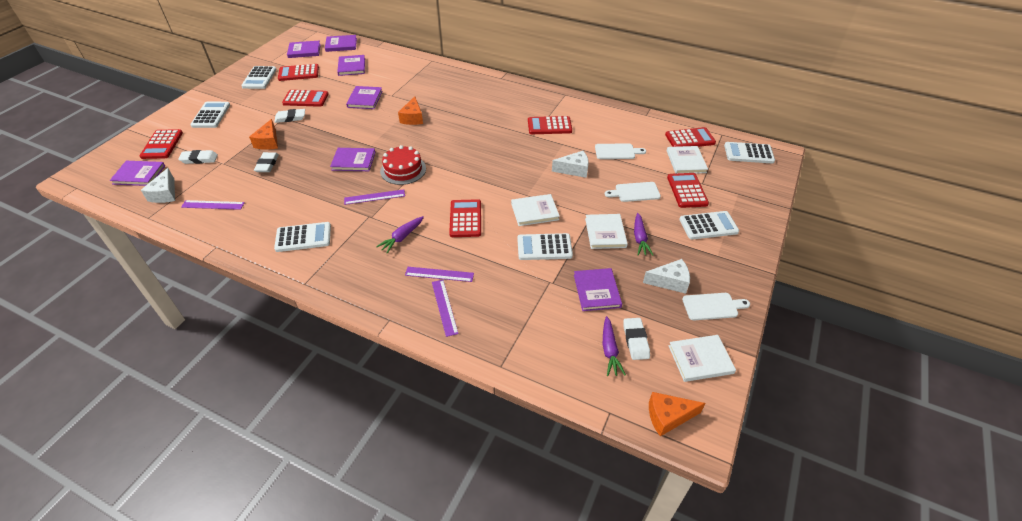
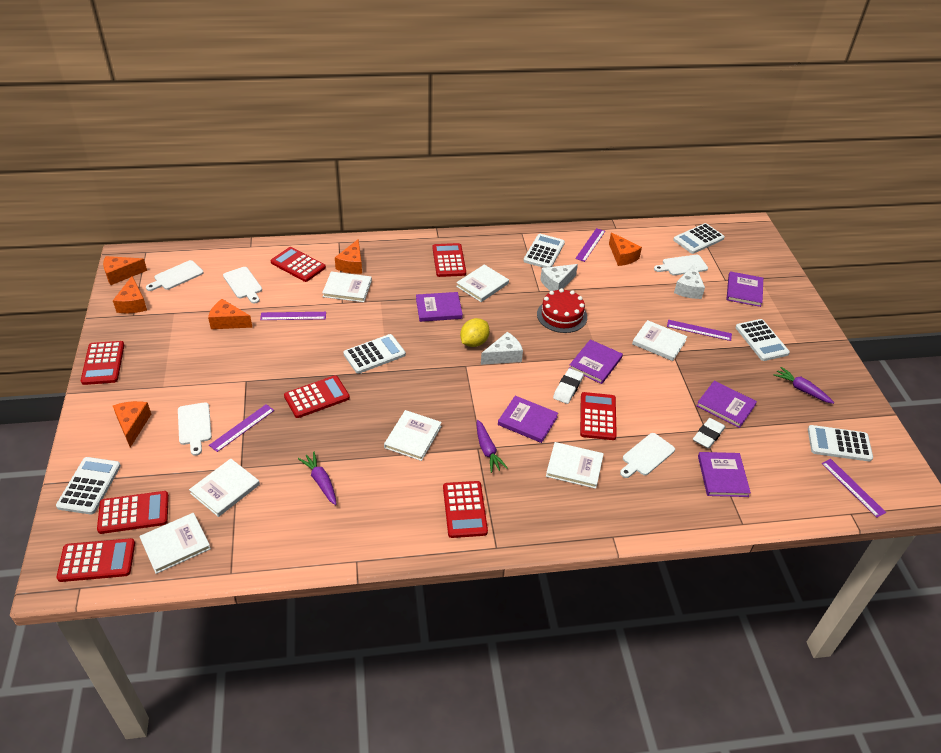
orange cheese: [249,119,278,150] [398,96,423,125] [649,392,705,436] = 3 -> [103,256,147,285] [113,276,147,313] [113,401,151,447] [208,299,253,329] [335,239,362,274] [609,232,642,266] = 6
purple book: [110,161,165,186] [287,40,321,58] [325,35,357,52] [330,148,375,171] [337,55,365,76] [346,86,383,109] [574,268,622,311] = 7 -> [416,292,463,322] [498,396,558,443] [570,339,623,384] [696,381,757,428] [698,452,751,497] [727,271,763,307] = 6
purple ruler: [181,200,245,210] [344,189,405,205] [405,267,474,282] [432,280,459,337] = 4 -> [209,404,274,452] [260,312,326,320] [575,228,605,262] [667,320,732,341] [821,459,886,518] = 5
red calculator: [139,129,183,159] [278,64,319,81] [282,90,329,107] [449,199,481,237] [528,116,572,134] [665,127,716,147] [667,173,709,208] = 7 -> [57,538,135,582] [81,341,124,385] [97,491,169,534] [270,247,326,282] [284,375,350,418] [432,243,466,277] [443,481,488,538] [580,392,617,440] = 8
white book: [511,194,560,226] [585,214,628,249] [667,146,708,174] [669,335,736,382] = 4 -> [139,513,211,574] [189,458,260,517] [322,271,372,302] [384,410,442,461] [456,265,509,302] [546,442,604,489] [632,320,687,361] = 7
white cutting board: [595,144,646,159] [605,182,661,202] [682,293,750,320] = 3 -> [146,260,204,291] [178,402,212,456] [223,267,262,304] [620,433,675,478] [654,255,708,275] = 5
white eraser: [178,150,218,164] [254,152,279,172] [274,109,305,123] [623,318,650,360] = 4 -> [553,368,584,404] [693,418,725,449] = 2
yellow lemon: none = 0 -> [460,318,490,347] = 1

